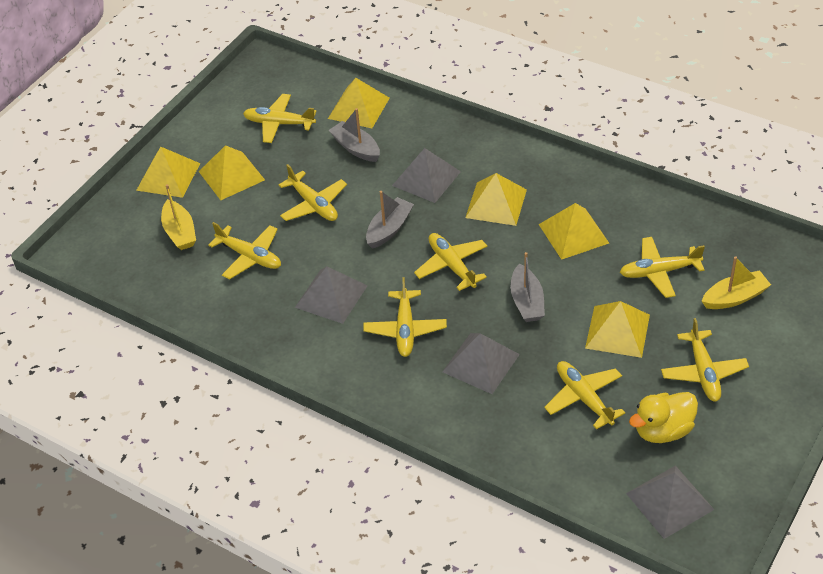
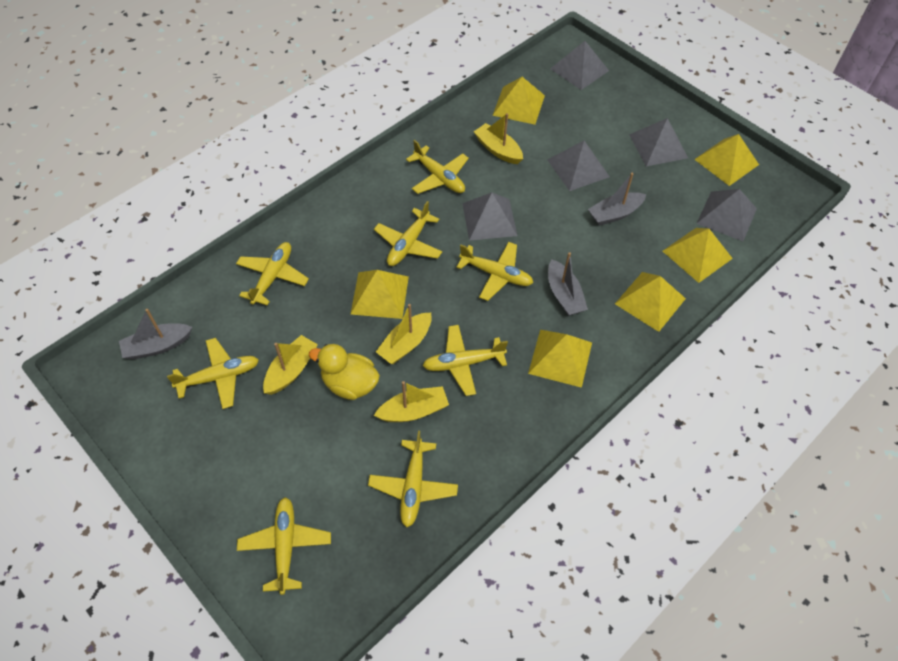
grey pyramid: [295,266,368,324] [392,148,461,203] [442,333,520,394] [626,465,714,539] = 4 -> [462,192,517,241] [548,141,610,191] [550,41,609,90] [629,118,688,166] [696,189,757,241] = 5
yellow boat: [161,184,196,250] [702,256,771,309] = 2 -> [263,335,318,395] [374,381,449,422] [376,304,432,364] [474,113,523,164] = 4

